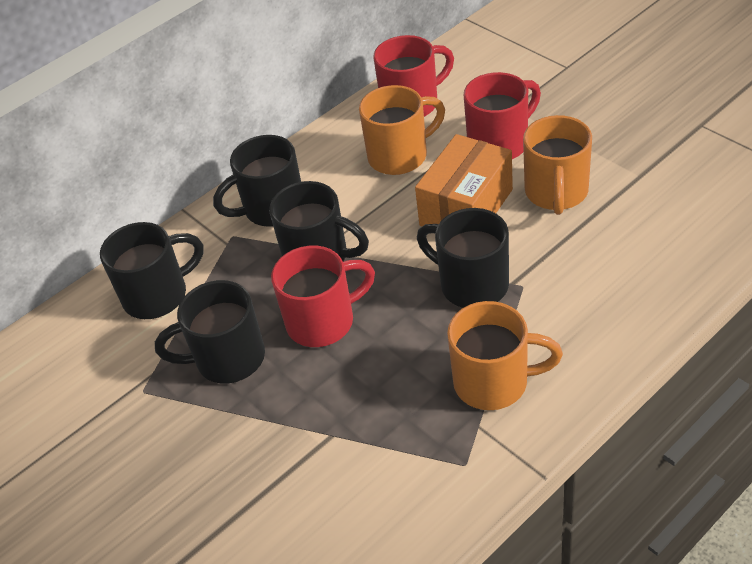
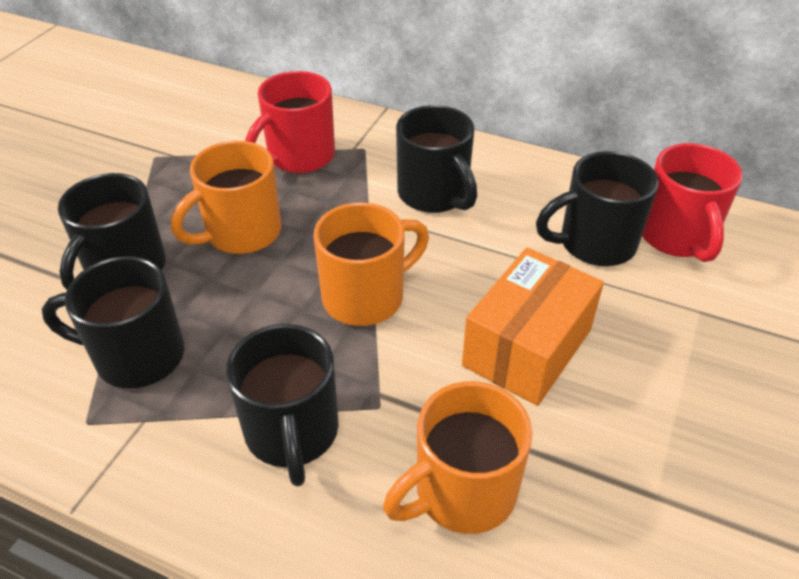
red mug: [271,246,375,347] [374,35,454,117] [464,72,541,159] = 3 -> [245,71,335,173] [642,143,743,262] = 2

